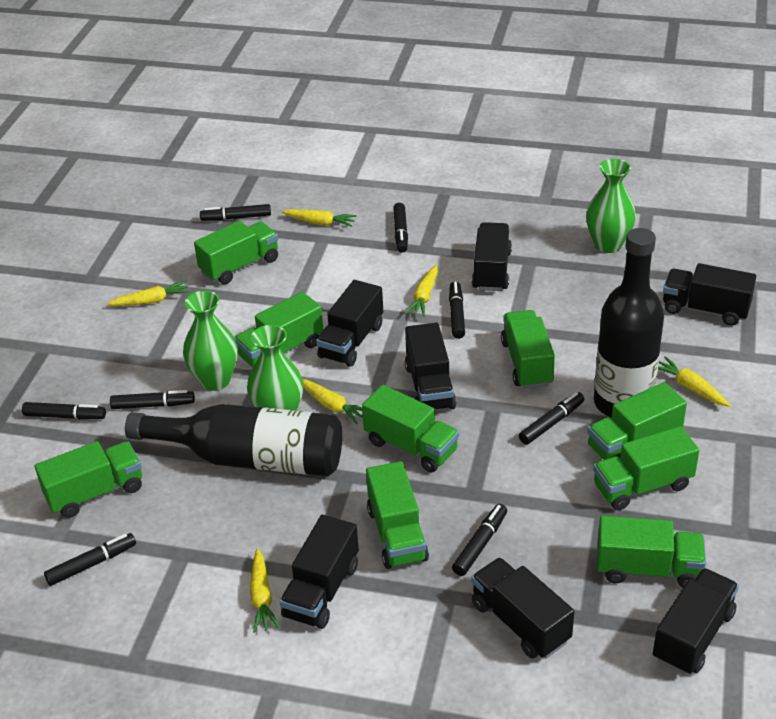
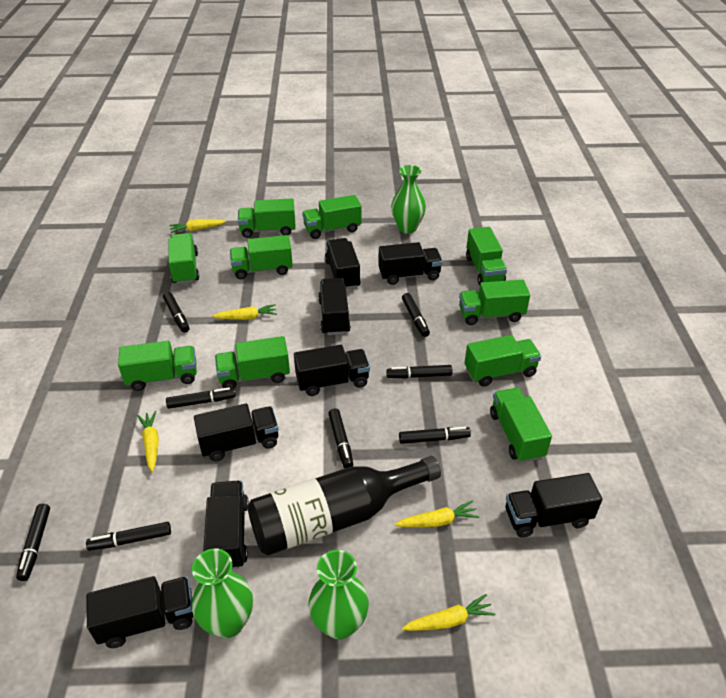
black bottle: [125,404,342,476] [594,228,664,418] = 2 -> [247,456,441,556] = 1
black truck: [280,515,359,629] [316,280,383,367] [405,323,456,410] [471,557,574,658] [472,222,512,291] [653,568,739,675] [663,263,756,326] = 7 -> [86,576,194,648] [194,403,279,461] [203,481,249,569] [294,345,370,396] [318,278,351,335] [325,238,361,289] [378,242,443,285] [506,473,602,538] = 8
green truck: [35,441,142,518] [194,221,278,284] [234,292,323,367] [362,385,459,472] [366,461,429,569] [501,310,555,389] [588,382,687,460] [593,426,699,511] [597,516,706,587] = 9 -> [118,341,197,391] [168,233,199,284] [215,336,290,388] [230,235,293,279] [238,198,296,238] [302,195,362,239] [459,280,530,325] [465,335,541,387] [466,227,507,285] [490,388,552,463] = 10
yellow carrot: [107,281,190,306] [250,549,280,633] [282,209,357,227] [302,379,363,424] [405,265,438,317] [658,356,730,407] = 6 -> [137,411,159,472] [170,219,226,233] [212,304,277,320] [394,500,479,527] [401,594,495,631] = 5

